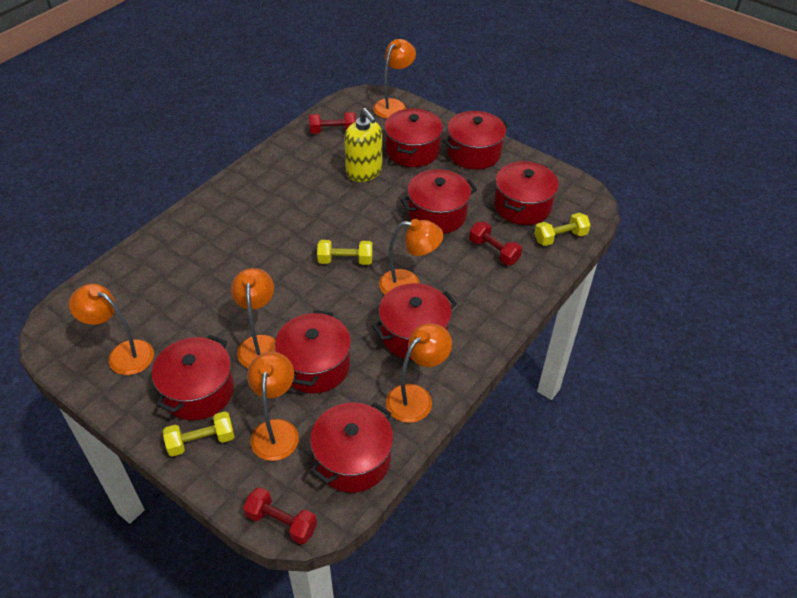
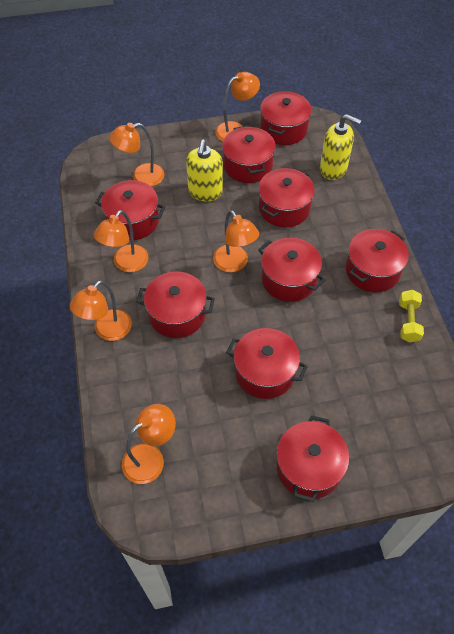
red dumbbell: [243,487,317,545] [309,112,356,134] [469,222,522,265] = 3 -> none = 0
red pot: [152,335,234,420] [275,310,351,393] [310,402,393,493] [372,283,457,360] [385,108,443,167] [400,169,477,234] [443,111,509,169] [494,161,559,225] = 8 -> [95,180,165,240] [136,271,215,338] [222,126,276,183] [226,328,308,399] [258,168,315,227] [258,238,325,302] [260,91,312,145] [276,415,349,502] [346,229,409,292] = 9
yellow dumbbell: [163,411,234,457] [317,240,373,265] [534,213,591,246] = 3 -> [399,290,424,342] = 1
yellow soap dispenser: [344,108,382,182] = 1 -> [186,140,223,201] [320,114,361,180] = 2

